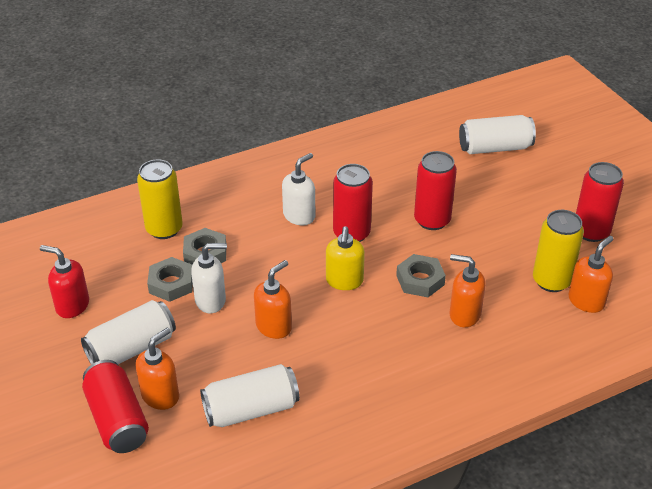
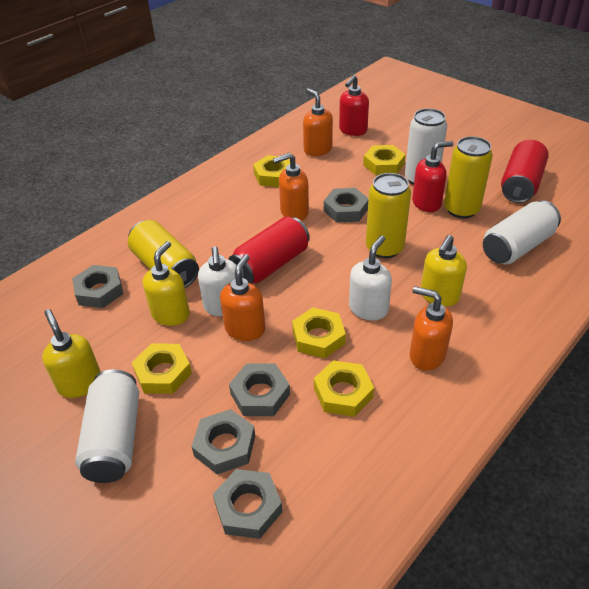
grey nut: [147,257,193,302] [183,228,226,265] [396,254,446,297] = 3 -> [72,265,124,308] [191,409,255,475] [213,469,283,539] [229,364,290,416] [324,188,369,223] = 5
red can: [82,360,149,453] [333,164,373,242] [414,151,457,230] [576,162,624,242] = 4 -> [228,217,310,284] [501,140,549,203] = 2
red soap dispenser: [40,245,89,318] = 1 -> [339,75,369,136] [412,141,453,212] = 2
yellow can: [137,159,183,239] [533,210,584,292] = 2 -> [128,220,199,288] [366,173,411,258] [444,136,493,219] = 3
yellow nut: none = 0 -> [132,343,192,394] [253,155,290,187] [292,307,346,358] [314,360,374,417] [363,145,406,175] = 5
yellow soap dispenser: [326,226,365,290] = 1 -> [42,309,101,398] [143,241,190,326] [421,235,467,307] = 3

